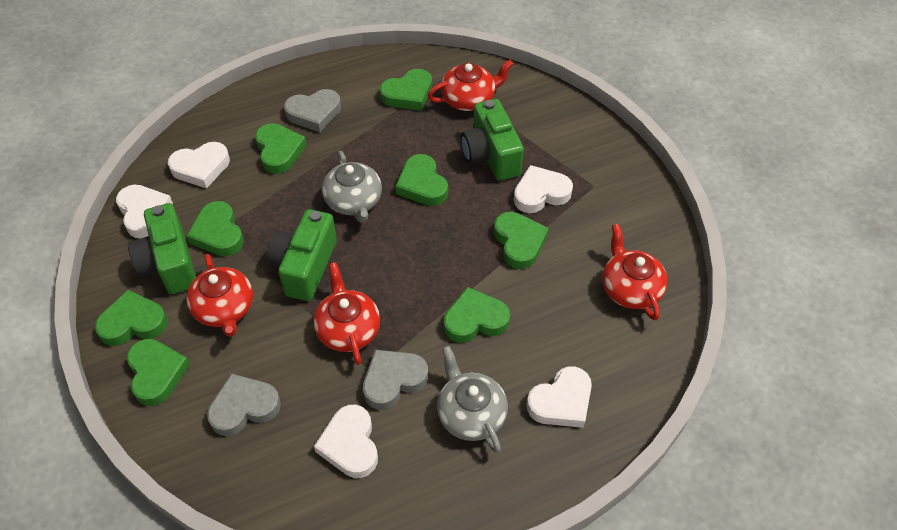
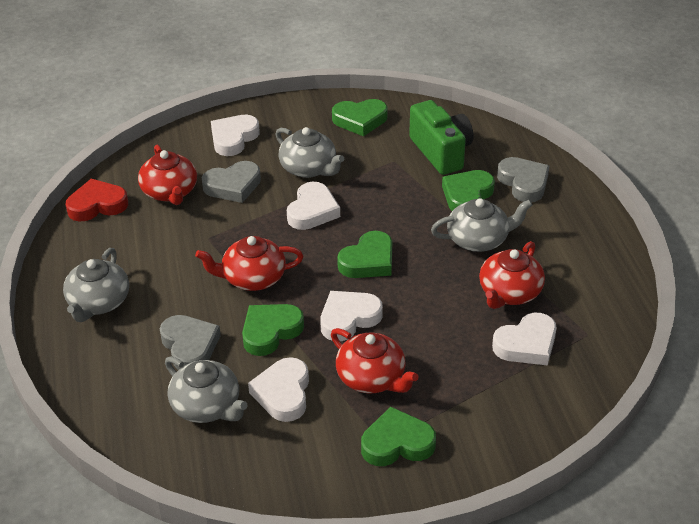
green camera: [128,203,196,294] [267,209,337,301] [461,99,524,181] = 3 -> [409,100,473,175] = 1
green heart: [95,290,168,346] [127,339,190,406] [186,201,244,256] [255,123,307,174] [380,69,432,111] [395,154,448,206] [444,287,510,343] [494,212,549,269] = 8 -> [242,304,304,356] [332,99,388,136] [337,231,392,278] [361,407,436,466] [442,170,495,211] = 5
grey teapot: [322,151,382,223] [437,346,508,453] = 2 -> [63,248,129,322] [165,357,248,423] [275,127,344,178] [431,198,532,252] = 4
red heart: none = 0 -> [65,179,128,222] = 1

